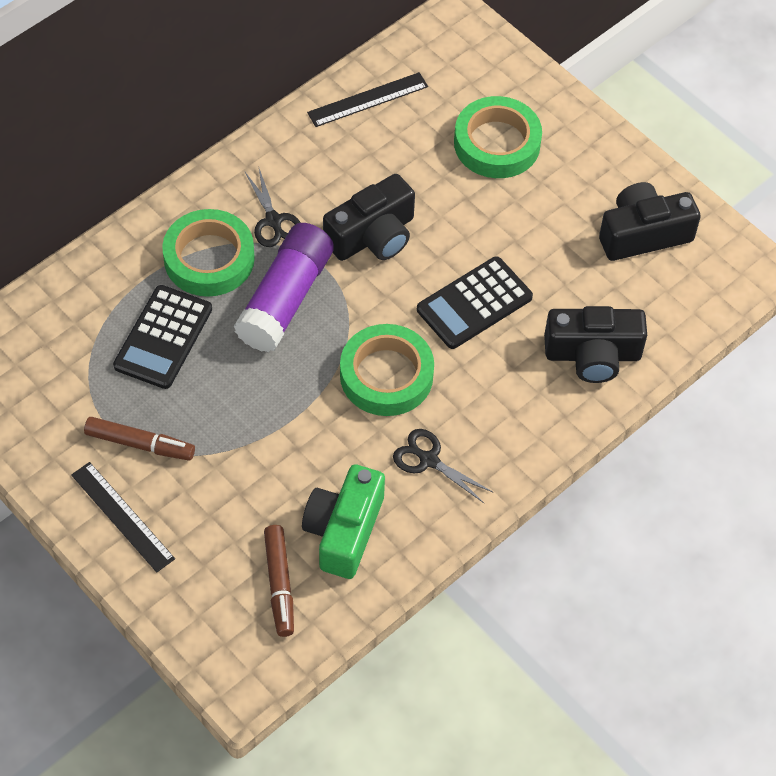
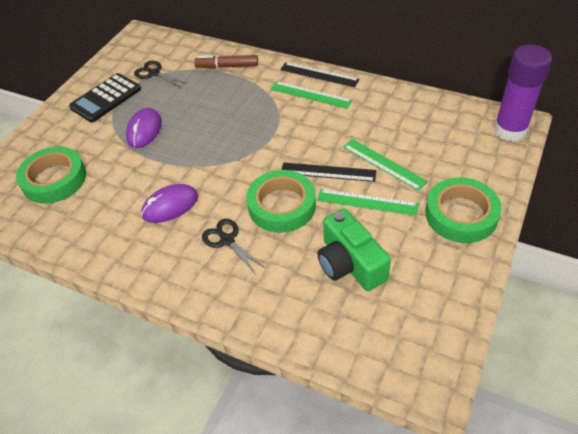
black calculator: [113,285,212,389] [417,256,533,349] = 2 -> [69,73,141,122] = 1
black camera: [323,174,415,261] [544,306,647,383] [599,182,701,261] = 3 -> none = 0
brown marker: [84,417,195,460] [264,525,294,637] = 2 -> [194,55,258,68] = 1
green ruler: none = 0 -> [271,81,352,109] [317,189,419,216] [343,139,428,191] = 3
purple mouse: none = 0 -> [126,108,162,148] [141,184,198,223] = 2

